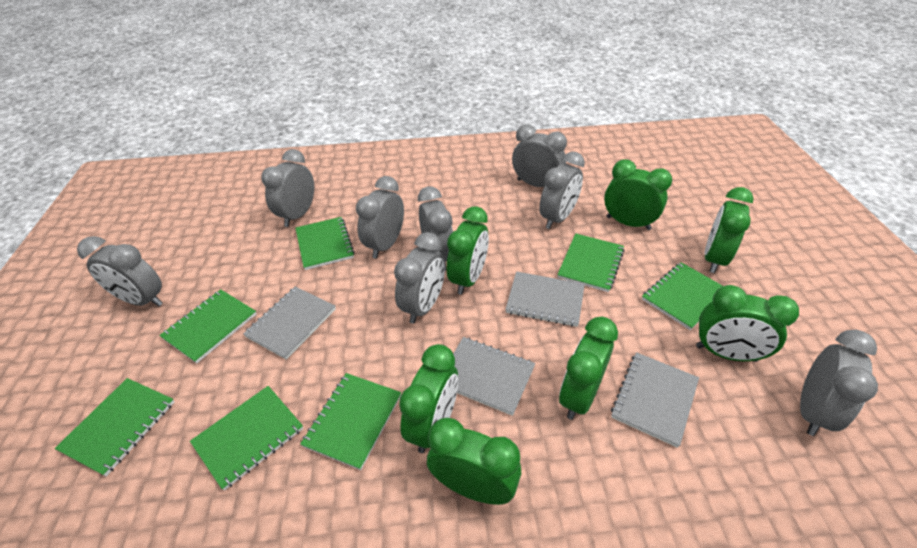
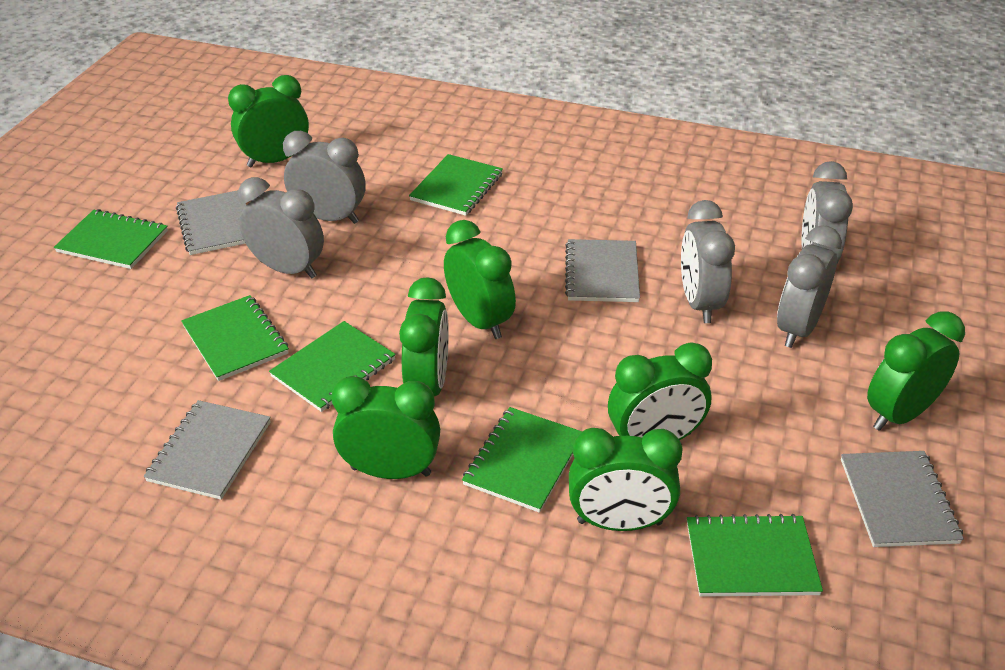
green notebook: [55,378,174,476] [159,289,257,363] [190,386,303,491] [295,217,355,270] [300,373,401,470] [557,233,625,292] [642,262,723,330] = 7 -> [54,209,168,269] [181,295,289,381] [269,321,396,412] [409,154,503,216] [462,407,582,513] [687,514,823,597] = 6
grey clock: [77,236,163,306] [261,149,314,227] [356,176,404,258] [394,232,445,324] [418,186,453,271] [512,124,567,187] [539,152,585,229] [800,330,878,436] = 8 -> [238,177,324,278] [283,131,365,224] [681,200,735,323] [777,225,842,348] [802,161,853,263] = 5

